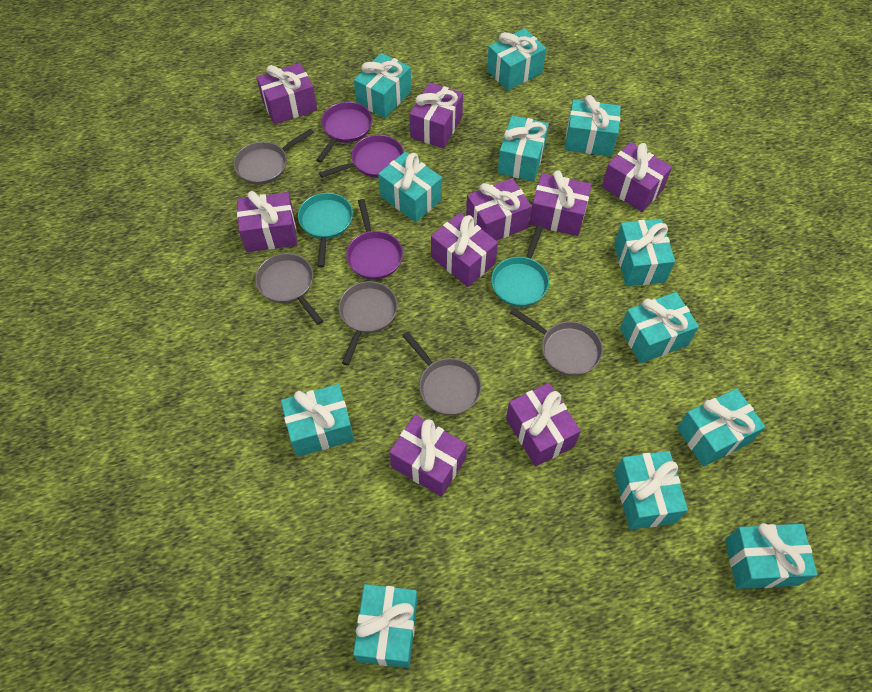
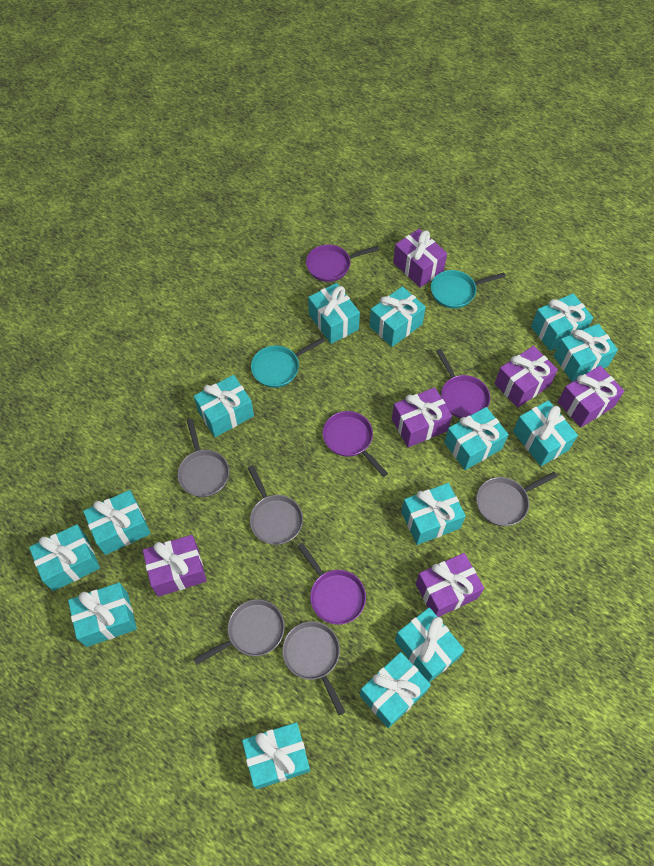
purple gift: [237,191,297,252] [256,63,317,124] [389,415,467,497] [410,82,463,148] [431,213,498,287] [466,178,532,241] [506,383,581,467] [529,170,592,236] [602,142,672,212] = 9 -> [143,535,207,597] [392,387,452,447] [393,229,447,288] [416,553,484,617] [495,346,558,408] [558,366,624,428] = 6
purple pan: [316,102,372,163] [319,135,404,178] [346,199,403,280] = 3 -> [297,543,366,625] [306,245,379,282] [323,411,388,477] [436,349,490,418] = 4
turquoise gift: [281,384,354,457] [353,584,418,668] [354,53,411,118] [378,152,442,222] [487,28,546,91] [498,115,549,181] [565,95,621,156] [614,219,675,286] [614,451,688,530] [620,292,699,363] [677,388,765,467] [725,523,817,589] = 12 -> [29,524,100,591] [68,583,137,647] [83,490,151,555] [194,375,254,437] [242,722,310,789] [308,283,360,344] [360,652,431,728] [370,286,426,347] [395,607,465,683] [401,483,466,545] [444,407,508,470] [513,400,578,466] [531,293,593,351] [554,324,618,382] = 14

